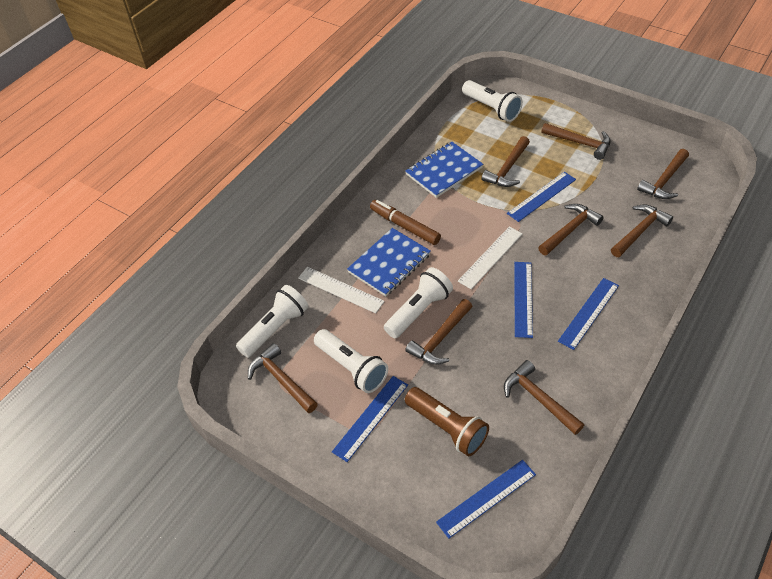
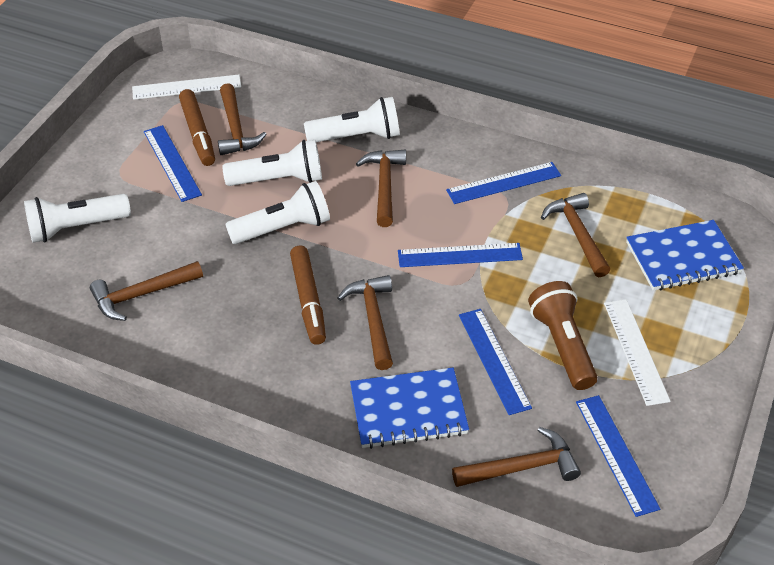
brown hammer: [248,343,318,413] [405,299,473,365] [481,136,530,187] [504,360,584,435] [538,204,604,256] [541,123,611,160] [611,204,673,257] [637,149,689,199] = 8 -> [90,261,203,321] [218,83,267,155] [338,275,393,370] [356,150,406,227] [452,427,581,487] [541,193,610,277] = 6
brown marker: [370,200,441,245] = 1 -> [179,89,215,166] [290,246,326,345] = 2

